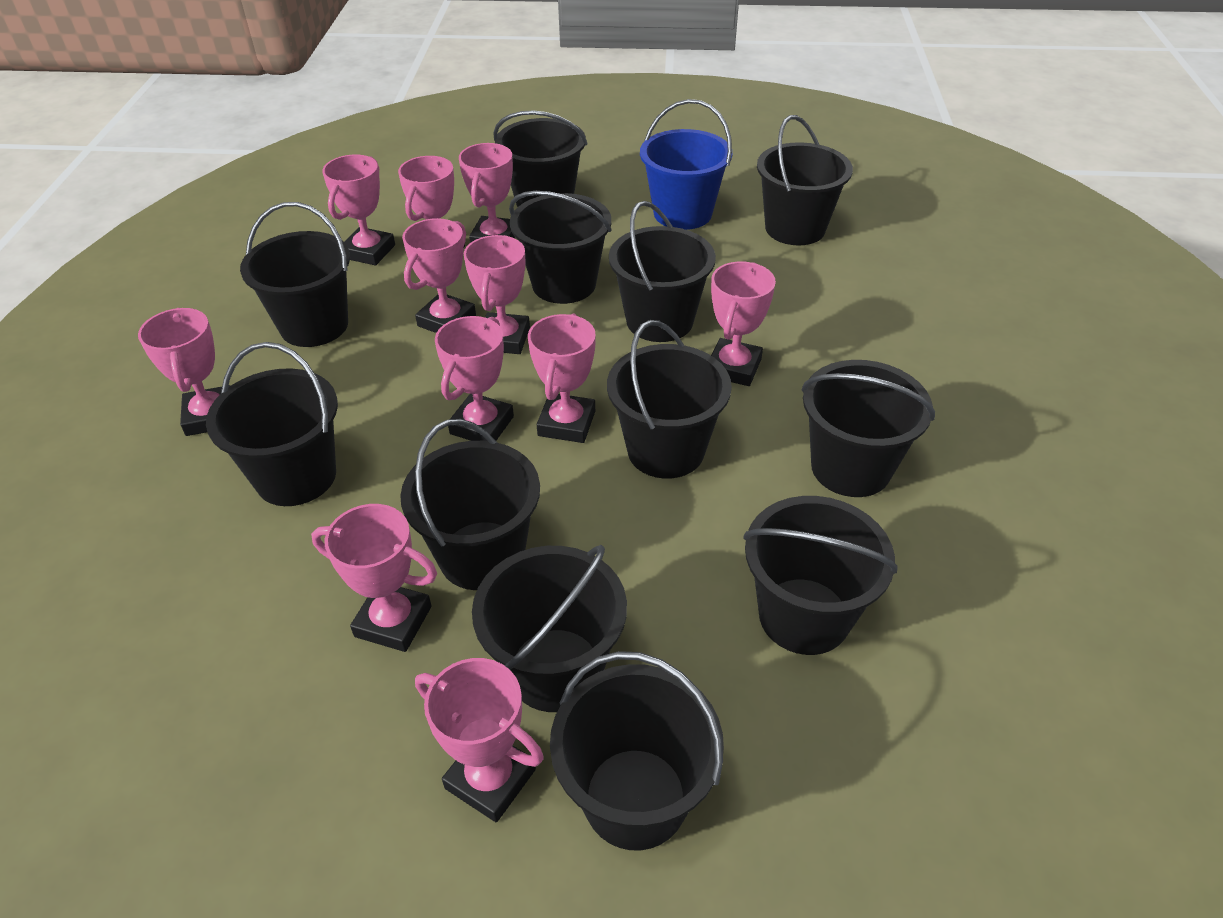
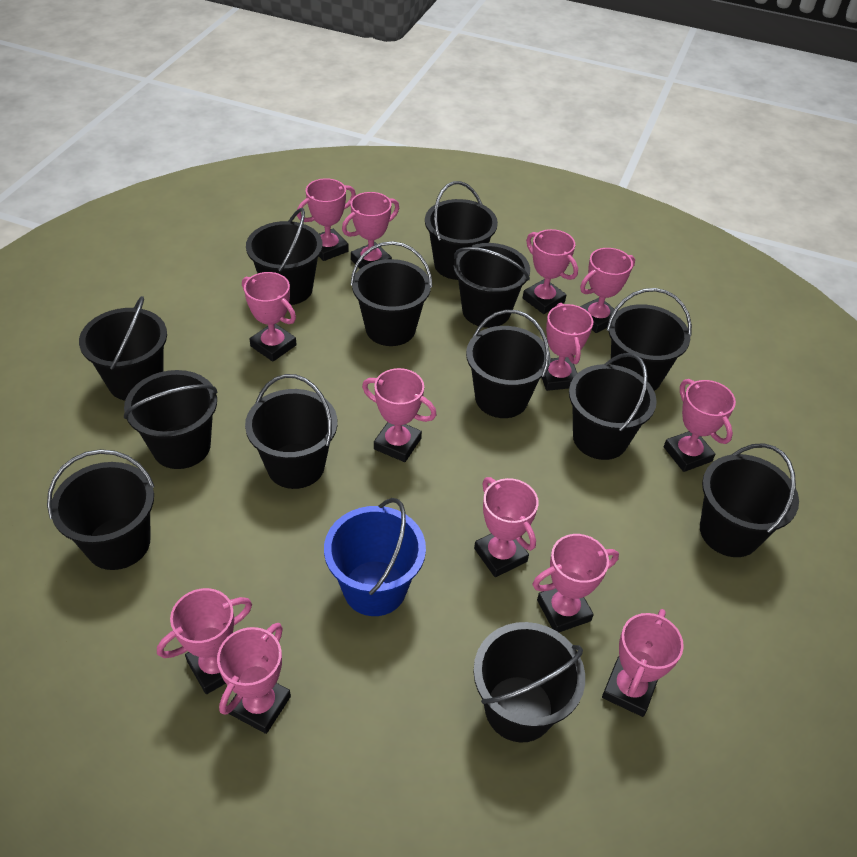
black bucket: [206,342,338,506] [240,202,350,347] [400,419,540,590] [472,545,627,712] [493,110,587,207] [509,191,612,304] [550,651,724,850] [607,320,732,479] [609,201,716,342] [743,496,898,655] [757,115,853,245] [802,360,935,497] = 12 -> [47,449,155,570] [79,296,167,401] [124,370,217,469] [245,374,337,489] [246,208,323,305] [350,241,432,346] [425,181,498,280] [453,243,530,328] [466,310,551,418] [473,622,585,742] [569,353,657,460] [607,288,692,391] [700,443,799,557] = 13
pink trophy: [138,308,231,436] [311,504,437,652] [322,155,395,266] [398,156,465,247] [402,218,476,333] [415,658,544,822] [435,316,514,441] [459,143,515,243] [464,235,530,354] [528,313,596,443] [711,262,776,386] = 11 -> [157,588,252,694] [217,623,291,734] [242,272,297,362] [297,178,356,261] [342,192,399,268] [362,368,437,462] [474,477,539,577] [523,229,578,314] [532,534,619,632] [542,303,593,391] [580,248,635,333] [602,609,684,717] [664,379,736,472] = 13

